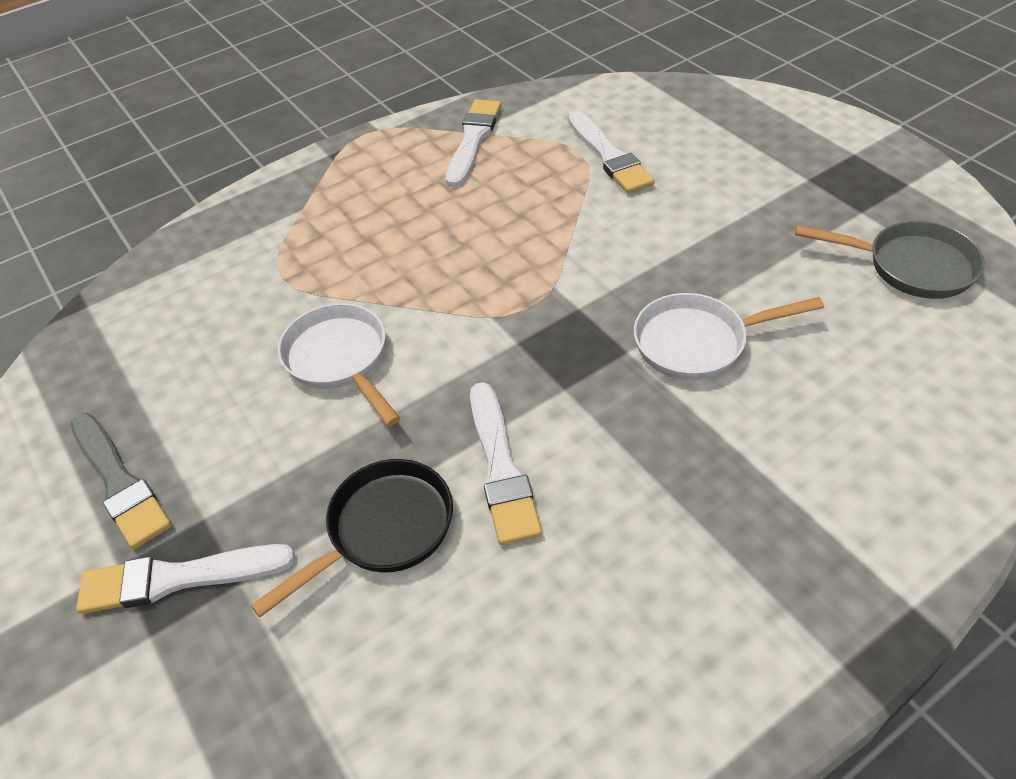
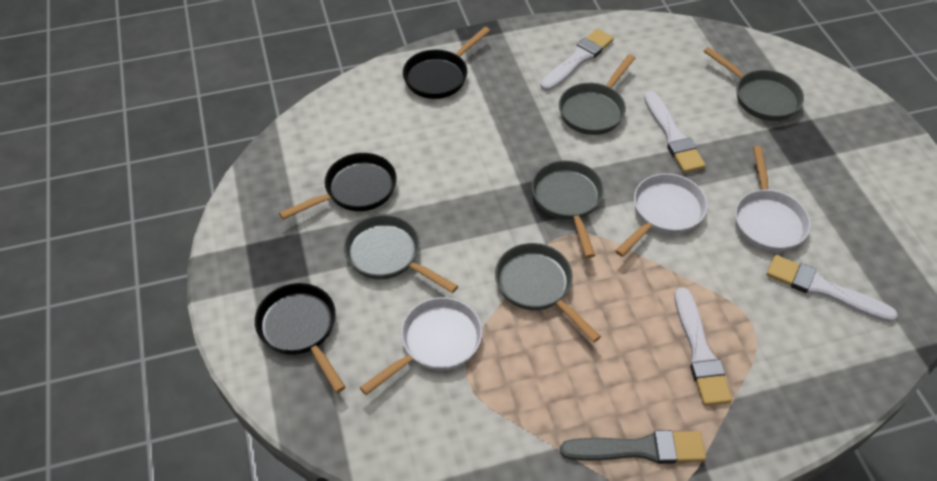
black pan: [250,459,453,617] = 1 -> [255,283,346,393] [279,153,397,220] [403,27,490,99] = 3
grey pan: [795,221,985,299] = 1 -> [344,215,458,293] [495,243,601,343] [531,160,604,258] [559,54,635,135] [703,47,804,121] = 5
white pan: [278,303,400,426] [634,293,824,380] = 2 -> [360,297,482,395] [615,173,708,257] [735,146,811,252] = 3

